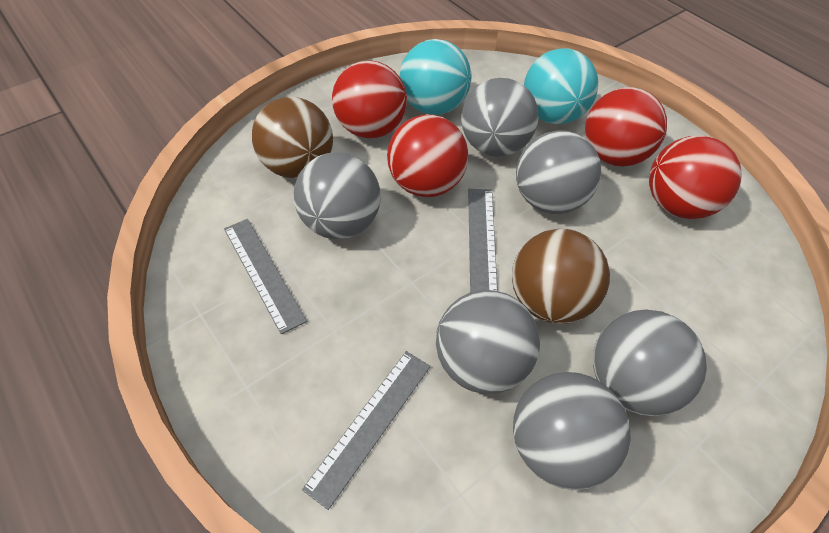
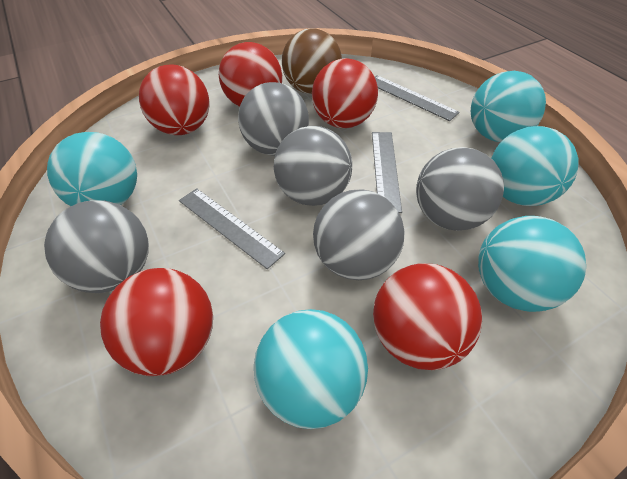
brown ball: [252,97,333,178] [512,229,610,324] = 2 -> [282,28,342,94] = 1
grey ball: [293,152,381,239] [436,290,540,394] [461,78,538,157] [513,372,631,490] [516,130,601,214] [593,309,707,416] = 6 -> [44,200,149,293] [238,82,309,156] [274,126,352,206] [313,190,405,280] [416,147,504,231] = 5
red ball: [332,60,407,138] [387,114,469,197] [585,87,667,166] [649,135,742,219] = 4 -> [100,268,213,376] [139,64,209,135] [219,42,282,107] [312,58,378,128] [373,263,482,370] = 5
turquoise ball: [400,39,471,115] [524,48,598,124] = 2 -> [47,132,137,206] [254,309,368,429] [471,71,546,142] [478,216,586,312] [491,126,579,206] = 5

